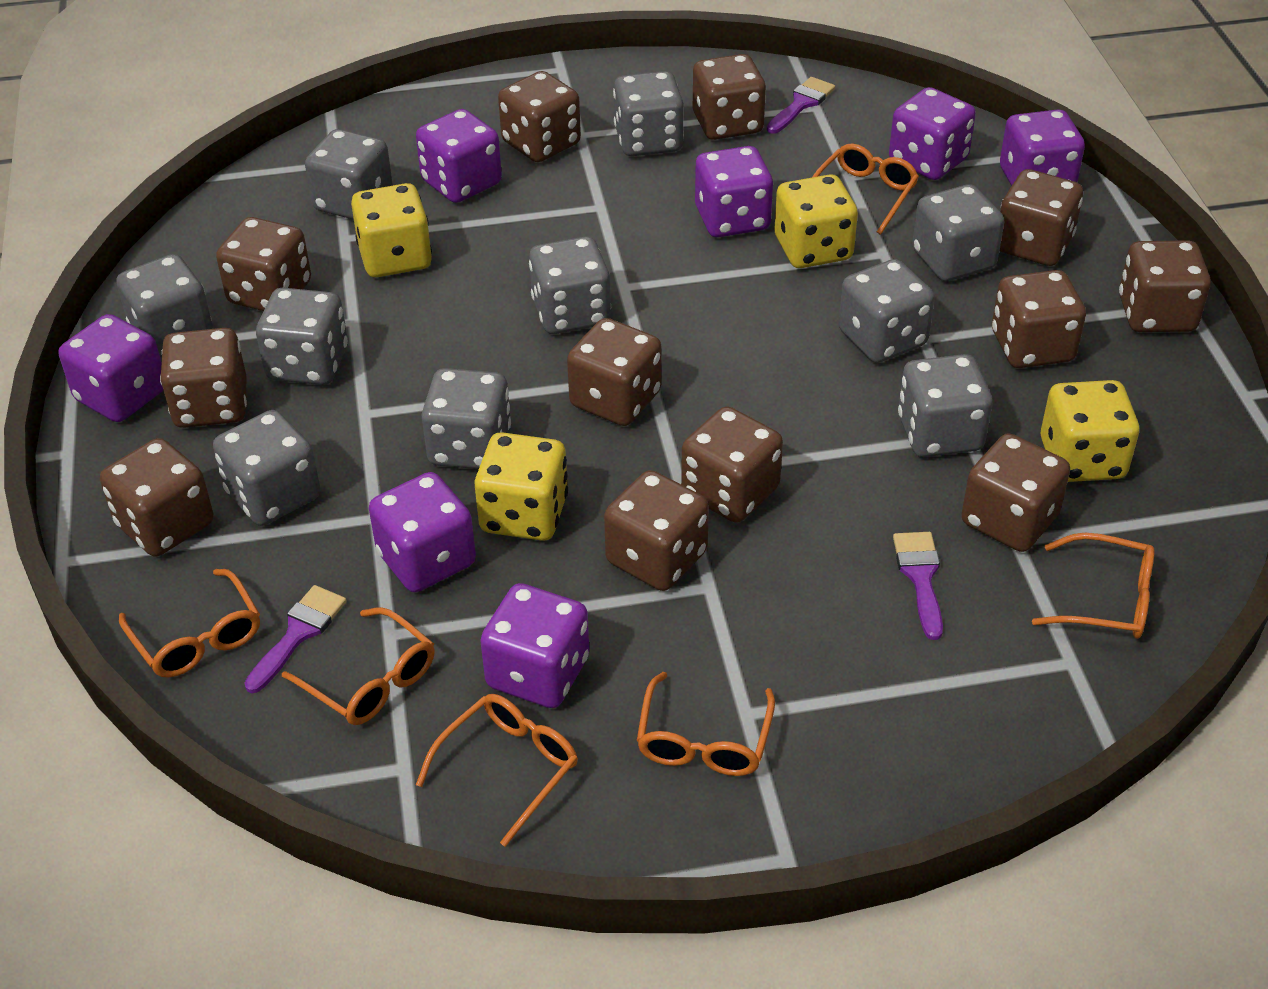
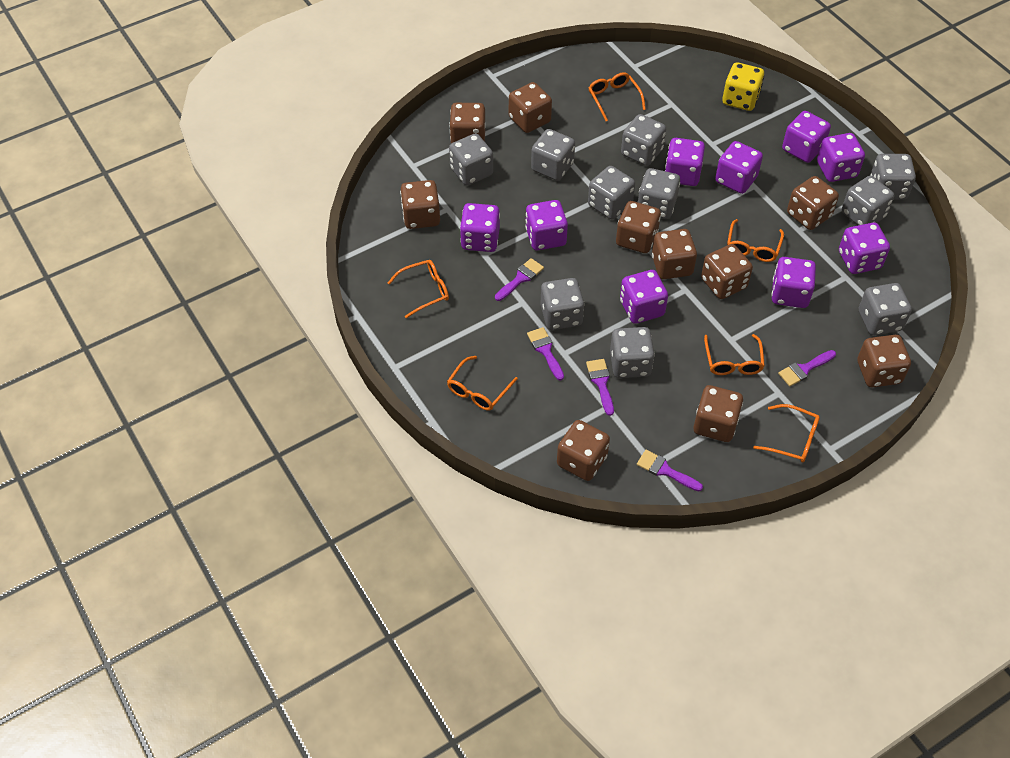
brown dice: [100,438,213,556] [160,328,247,428] [216,217,311,311] [498,71,581,162] [567,318,662,426] [604,470,709,591] [681,406,783,523] [693,54,766,140] [961,433,1070,552] [992,270,1086,368] [1000,169,1083,266] [1119,240,1211,332] = 12 -> [400,180,440,229] [449,103,486,144] [509,82,552,133] [557,420,610,481] [616,201,661,253] [652,229,697,279] [694,385,743,442] [701,244,753,299] [787,176,839,230] [857,335,911,388] = 10
purple brush: [244,585,347,693] [767,77,835,134] [893,532,943,640] = 3 -> [495,258,544,301] [527,327,564,381] [586,359,614,416] [637,450,703,492] [778,350,836,386] = 5
purple dice: [58,314,163,422] [369,472,476,592] [416,109,502,203] [480,583,589,708] [695,146,773,237] [889,87,976,180] [1000,109,1085,186] = 7 -> [460,203,500,252] [525,200,568,250] [620,270,668,324] [665,138,705,186] [715,141,763,194] [771,257,816,308] [782,111,831,163] [817,133,865,182] [839,222,890,274] = 9
yellow dice: [351,183,432,277] [475,432,568,541] [775,174,858,268] [1041,380,1139,482] = 4 -> [722,62,764,111] = 1

